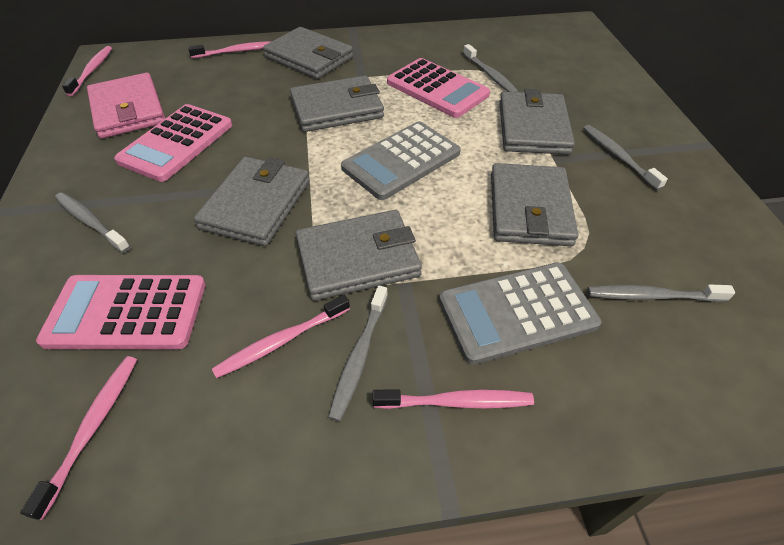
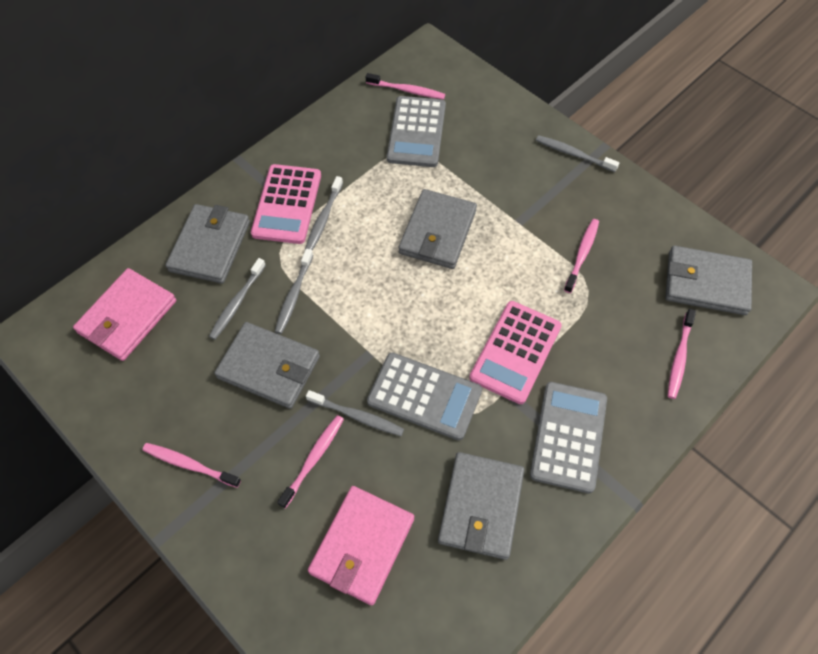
grey calculator: [341,121,461,200] [439,263,601,365] = 2 -> [367,352,482,440] [387,96,446,167] [530,382,607,493] = 3
grey wallet: [194,157,310,246] [263,27,353,79] [290,76,384,132] [296,210,422,301] [491,163,578,246] [499,89,575,155] = 6 -> [166,204,250,284] [214,322,320,409] [399,189,477,269] [438,452,524,560] [665,245,752,315] = 5
pink calculator: [36,275,205,349] [114,104,232,182] [387,58,490,118] = 3 -> [251,164,321,244] [469,301,562,404] = 2
pink wallet: [87,73,165,138] = 1 -> [73,268,176,361] [308,486,414,605] = 2

